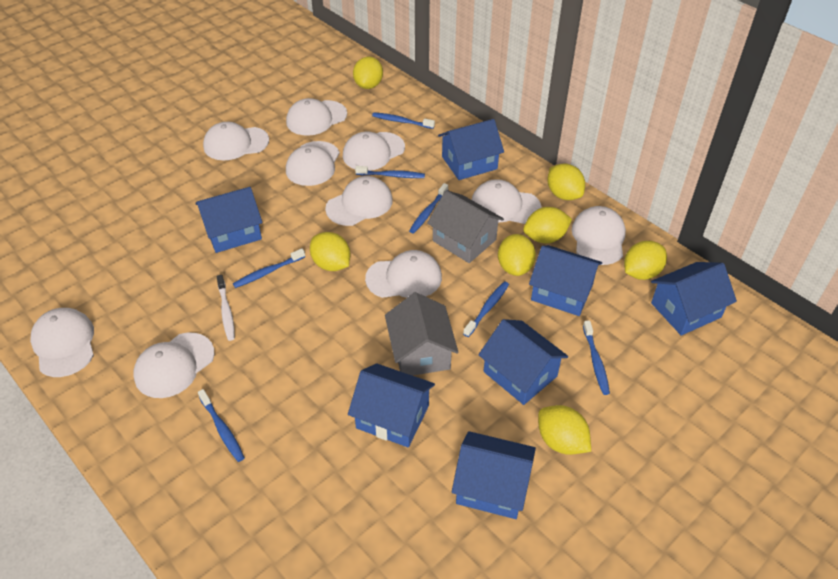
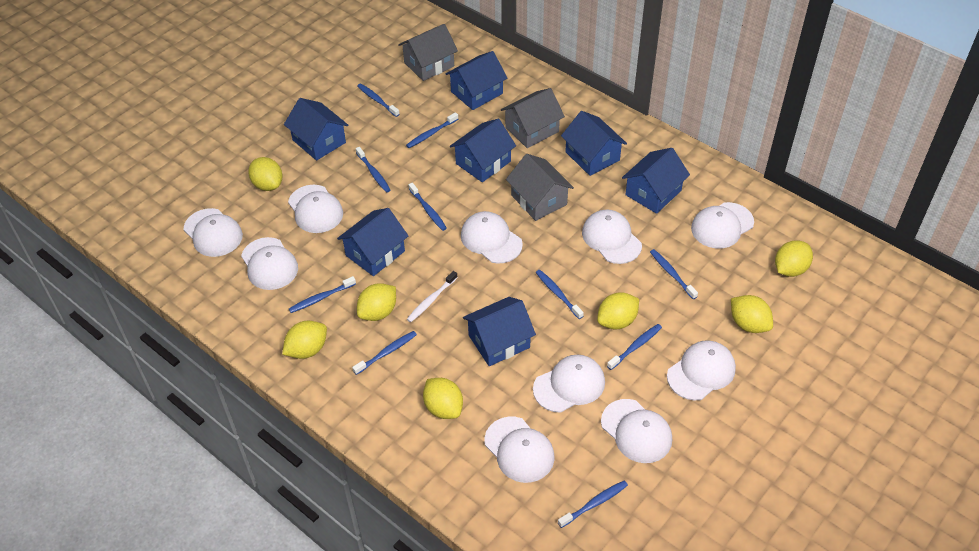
blue toothbrush: [198,389,245,462] [233,248,305,288] [355,166,425,178] [372,112,435,129] [409,183,448,234] [463,281,509,337] [583,320,610,395] = 7 -> [289,276,356,313] [352,331,417,375] [356,147,391,193] [357,83,400,117] [406,112,458,148] [409,183,447,231] [536,270,584,319] [558,480,628,528] [607,324,662,370] [650,249,698,299] = 10
grey house: [385,292,459,376] [427,190,504,263] = 2 -> [398,24,458,81] [501,88,565,148] [506,154,574,221] = 3

